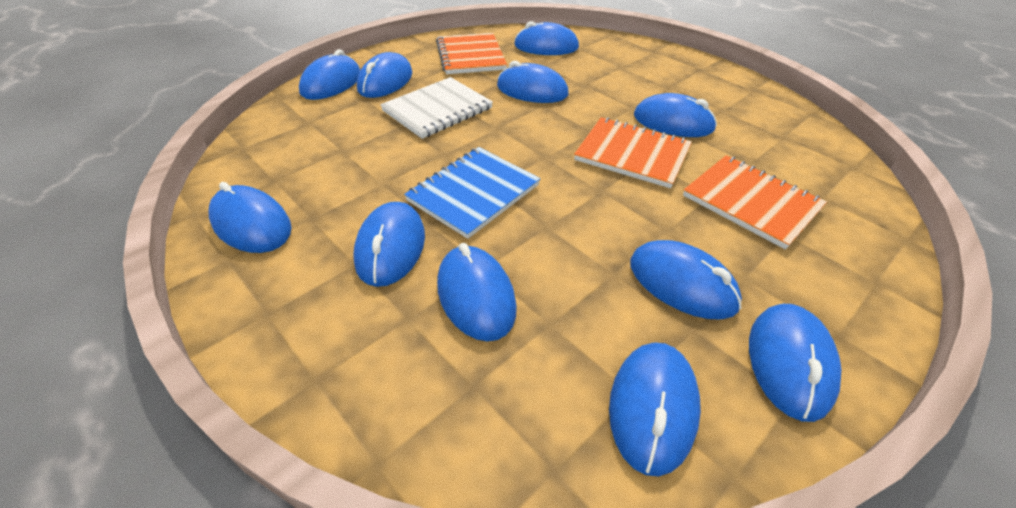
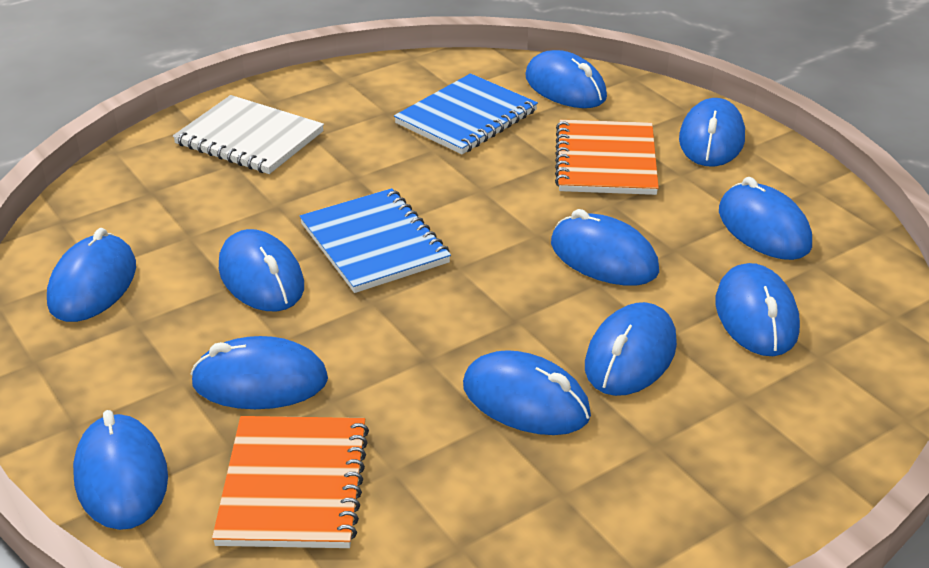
blue notebook: [404,147,540,239] = 1 -> [300,188,451,293] [394,73,538,154] = 2
orange notebook: [436,33,507,74] [574,117,692,188] [683,155,827,250] = 3 -> [212,416,369,548] [555,120,659,195] = 2

